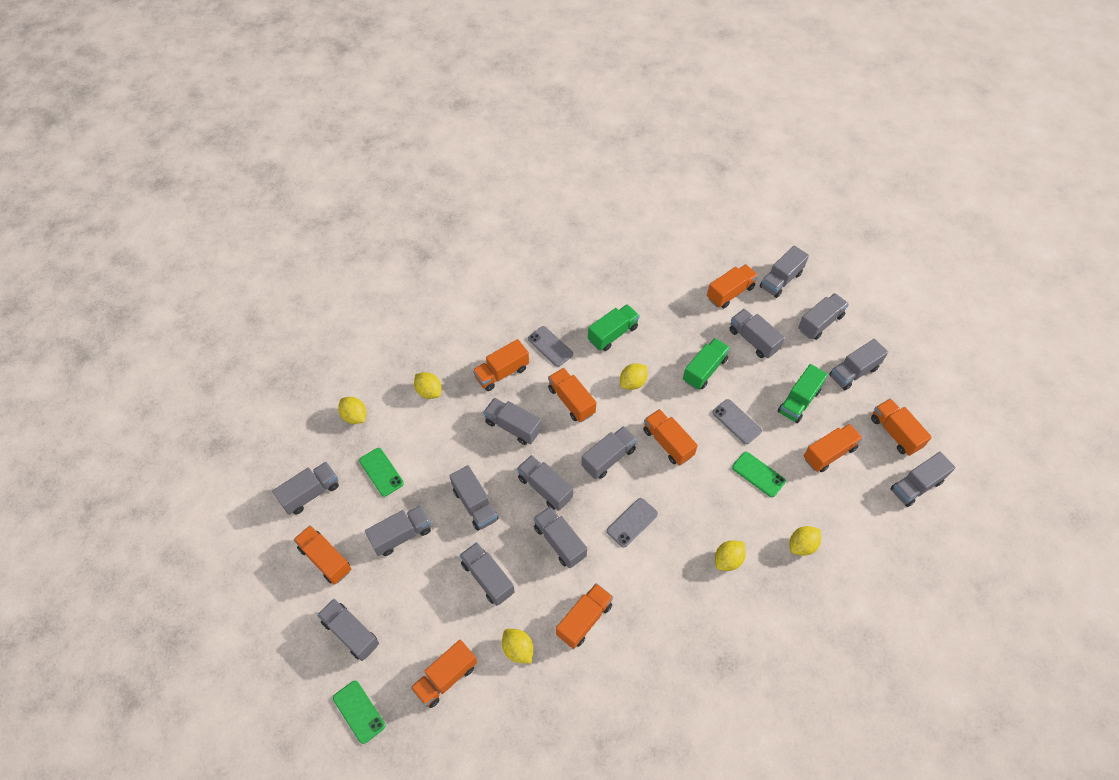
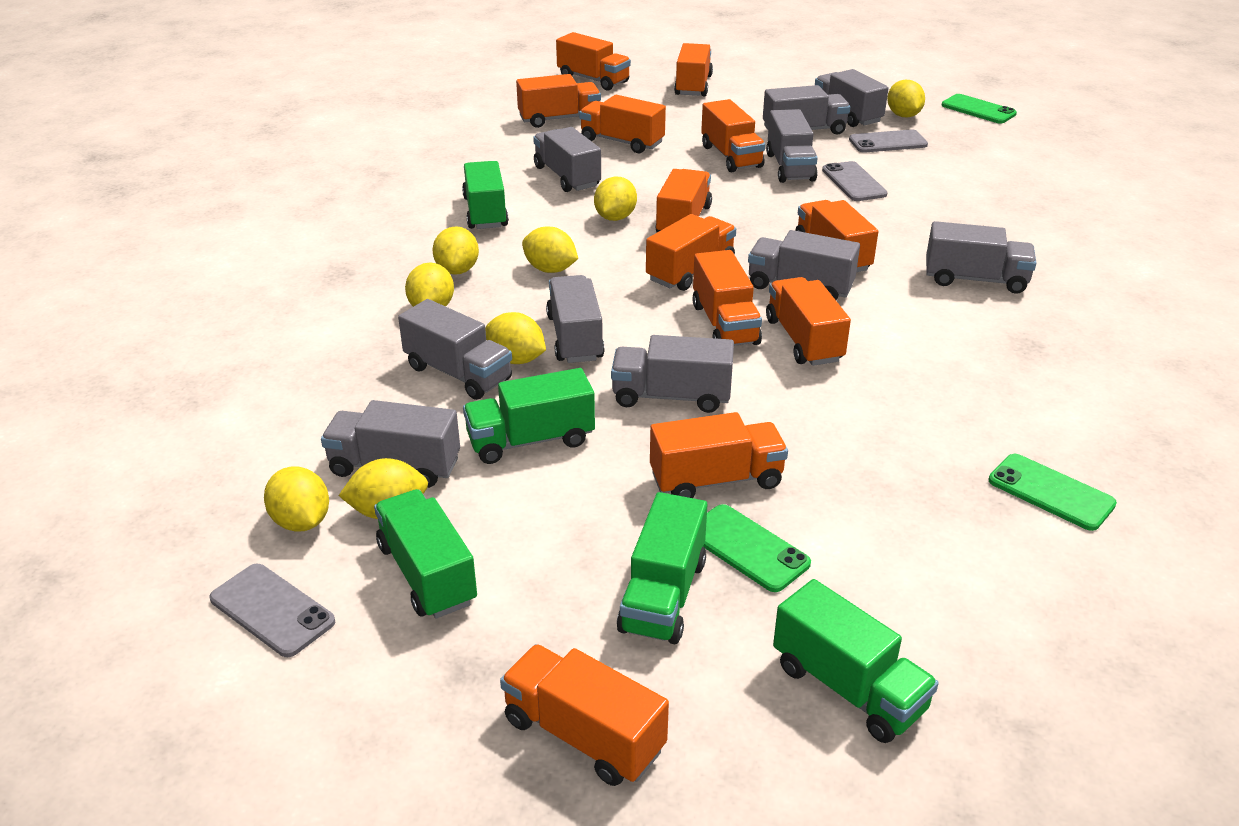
green truck: [588,304,640,351] [683,338,730,390] [778,364,828,423] = 3 -> [374,489,477,618] [462,161,509,229] [463,368,595,464] [617,492,708,644] [773,579,939,743] = 5
grey truck: [272,462,339,515] [317,599,379,661] [365,505,431,556] [450,465,499,531] [460,542,515,606] [483,398,541,445] [517,455,573,511] [533,506,587,568] [581,426,637,479] [729,309,785,358] [760,245,809,298] [798,293,849,340] [829,339,888,390] [890,452,956,507] = 14 -> [321,400,460,488] [398,299,512,400] [533,127,601,192] [546,275,605,363] [611,335,734,413] [748,230,860,300] [763,85,850,135] [766,109,818,183] [815,69,888,127] [926,221,1036,294] = 10
orange truck: [293,525,352,585] [410,640,477,708] [473,339,529,391] [548,368,596,422] [556,583,613,649] [643,409,698,466] [707,264,758,309] [803,424,863,472] [871,399,932,456] = 9 -> [500,644,669,786] [516,74,601,128] [556,32,631,91] [579,95,666,153] [646,214,736,291] [650,412,788,498] [656,169,712,232] [674,43,713,96] [692,250,762,346] [701,99,765,173] [766,277,851,366] [795,200,878,272] = 12
yellow lemon: [338,397,366,424] [414,372,442,399] [502,629,533,663] [620,363,647,390] [715,540,746,571] [790,526,821,556] = 6 -> [264,466,329,532] [338,458,428,519] [405,262,454,307] [432,226,479,275] [485,312,546,364] [522,227,578,273] [594,177,637,221] [887,80,925,118] = 8

